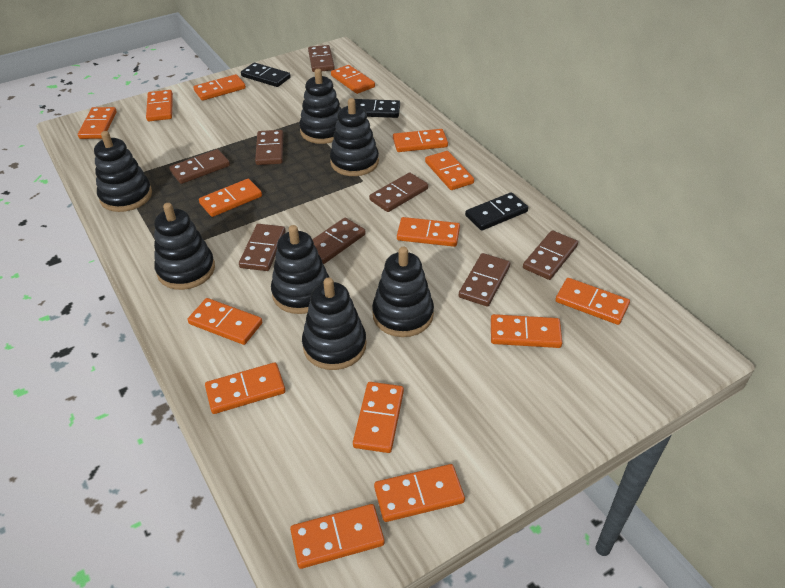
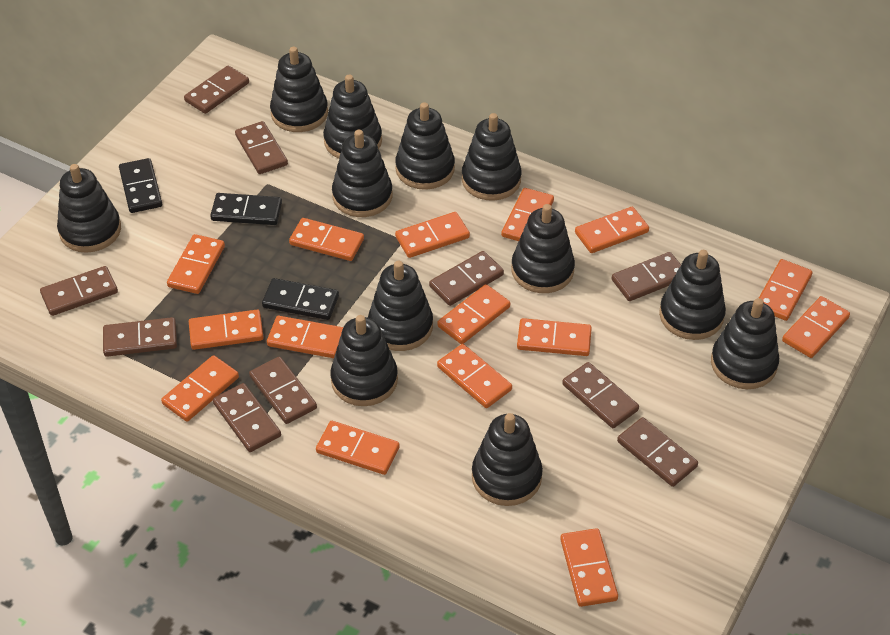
black stacking toy: [94,131,152,212] [154,203,215,290] [271,225,330,314] [299,69,341,144] [302,277,366,370] [330,98,379,176] [372,247,434,337] = 7 -> [57,164,121,253] [270,47,328,132] [323,75,382,159] [330,315,398,406] [332,130,392,217] [368,261,433,351] [395,102,455,190] [462,113,522,201] [472,413,543,506] [511,204,575,293] [659,250,726,340] [711,298,779,389] = 12
brown domino: [169,149,230,184] [239,224,286,271] [255,130,283,165] [308,45,335,72] [312,218,366,264] [369,173,428,212] [459,253,510,307] [523,230,578,280] = 8 -> [40,266,118,316] [103,317,177,357] [184,66,249,114] [213,383,281,452] [235,121,288,174] [249,357,317,424] [429,251,504,306] [562,362,639,428] [612,252,681,301] [617,417,698,487] = 10

